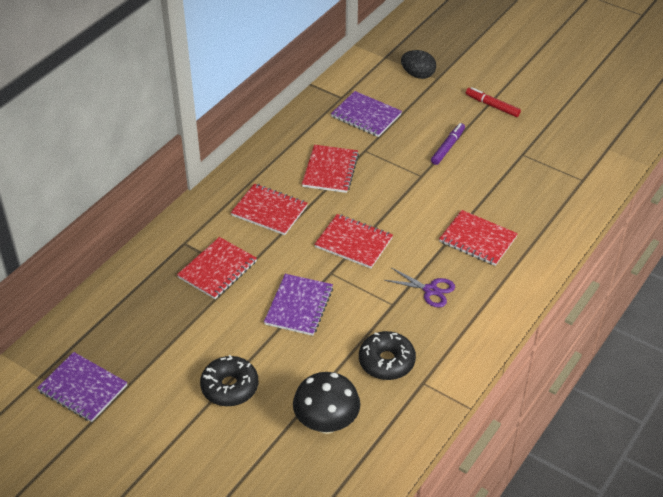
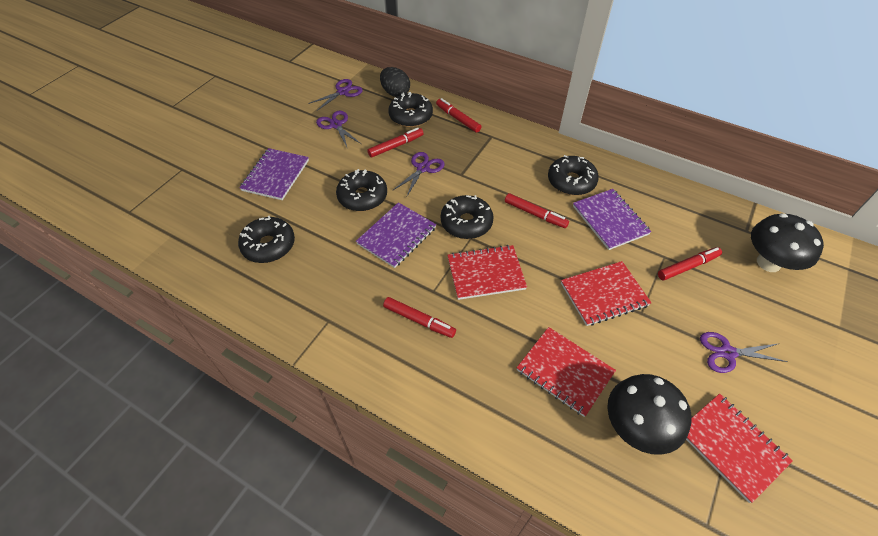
black donut: [200,355,259,406] [359,331,416,380] = 2 -> [238,216,295,263] [336,169,387,211] [388,92,433,127] [441,195,494,239] [548,155,599,195] = 5
black mushroom: [293,372,360,434] = 1 -> [607,374,691,455] [751,213,824,272] = 2
purple marker: [431,123,465,165] = 1 -> none = 0
purple scissors: [385,268,455,308] = 1 -> [308,79,363,111] [316,111,361,147] [393,152,445,196] [700,332,788,373] = 4
red marker: [466,87,521,117] = 1 -> [367,128,424,157] [383,297,456,338] [436,98,481,132] [505,193,569,228] [658,247,722,280] = 5
red notebook: [177,237,257,299] [231,184,308,235] [302,145,359,193] [314,214,393,268] [439,210,518,266] = 5 -> [447,245,527,300] [517,327,616,417] [561,261,652,326] [686,394,793,503] = 4

